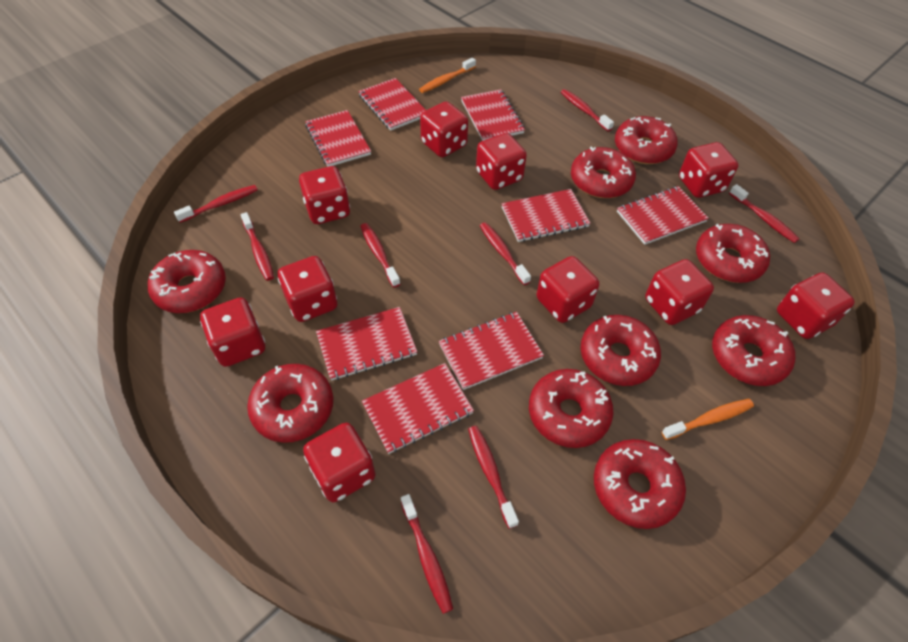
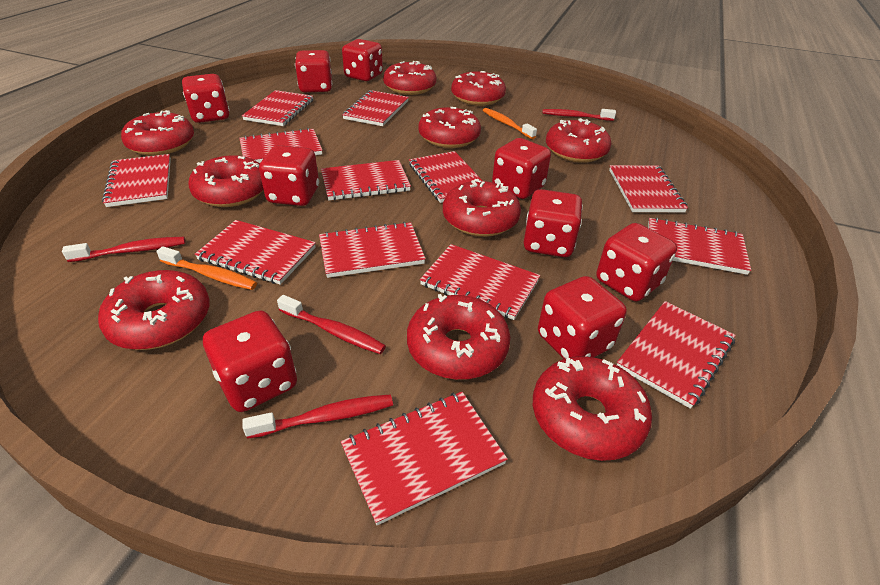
red dice: [200,298,265,367] [278,256,337,322] [299,166,350,224] [303,423,376,502] [420,101,468,157] [476,133,527,190] [537,256,599,323] [645,259,714,325] [679,142,738,198] [777,273,855,339] = 10 -> [182,74,230,123] [203,311,297,412] [259,145,319,206] [295,50,332,93] [342,39,383,81] [492,138,551,199] [524,189,583,257] [538,276,627,359] [596,223,677,301] = 9
red donut: [148,250,226,313] [247,364,333,443] [529,369,614,448] [571,146,636,198] [581,315,661,386] [594,439,686,529] [615,116,678,164] [696,224,770,283] [712,315,795,386] = 9 -> [98,270,210,350] [121,110,194,156] [188,155,263,207] [383,61,436,95] [407,294,511,380] [418,107,481,148] [443,179,521,237] [451,71,506,106] [533,356,652,461] [546,118,611,163] = 10
red notebook: [305,110,371,167] [316,307,417,381] [358,78,426,131] [362,363,474,454] [439,312,544,390] [461,89,525,141] [502,189,590,242] [617,186,709,245] = 8 -> [102,154,171,207] [195,220,316,285] [239,128,322,163] [242,90,313,126] [319,222,425,278] [321,160,411,200] [341,392,508,525] [342,90,409,126] [409,151,483,203] [420,244,541,320] [609,165,688,212] [617,301,736,409] [648,218,751,275] = 13
red toothbrush: [174,185,258,223] [241,212,274,281] [360,223,400,287] [401,494,453,614] [468,426,519,529] [480,222,531,285] [561,89,614,131] [729,184,799,243] = 8 -> [62,237,185,262] [242,394,393,439] [277,295,386,354] [542,109,616,121] = 4

